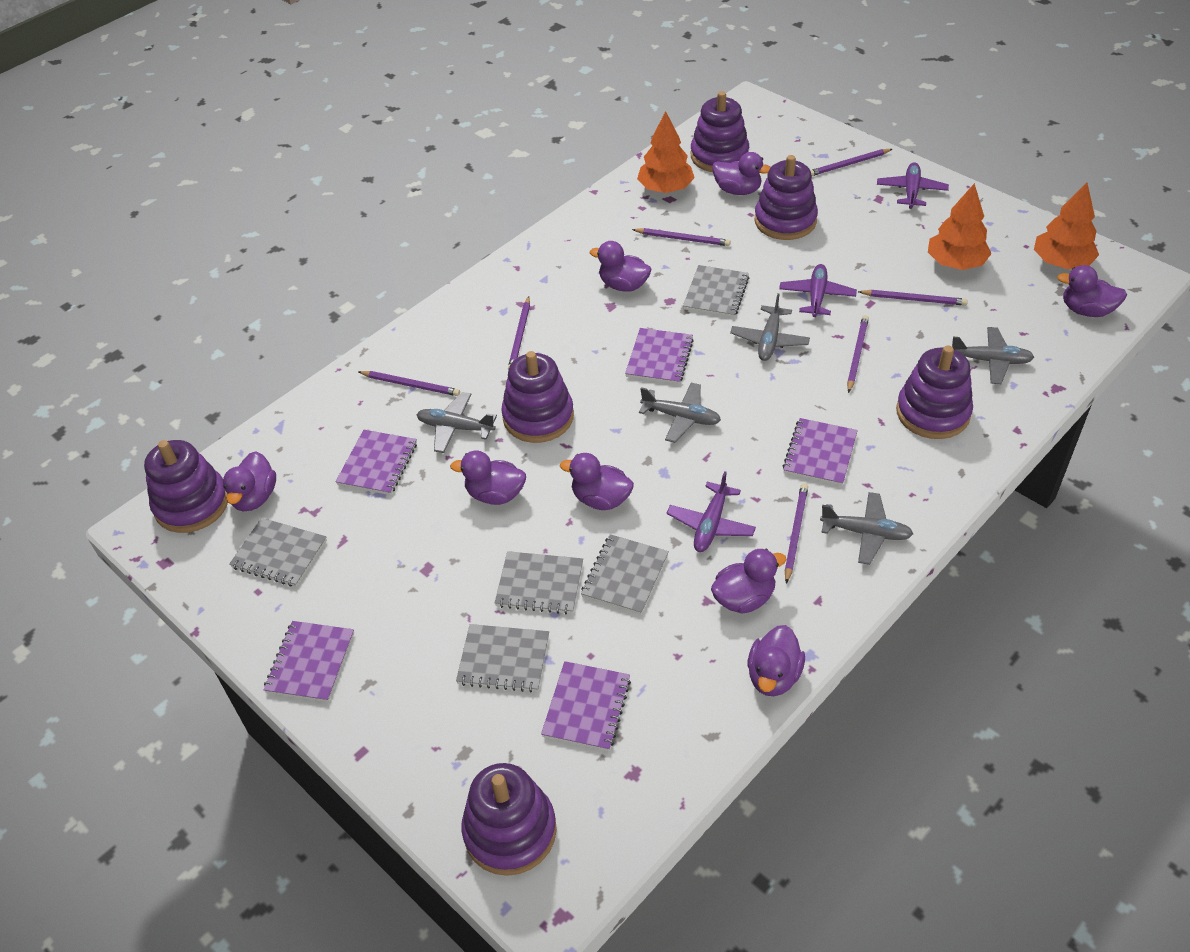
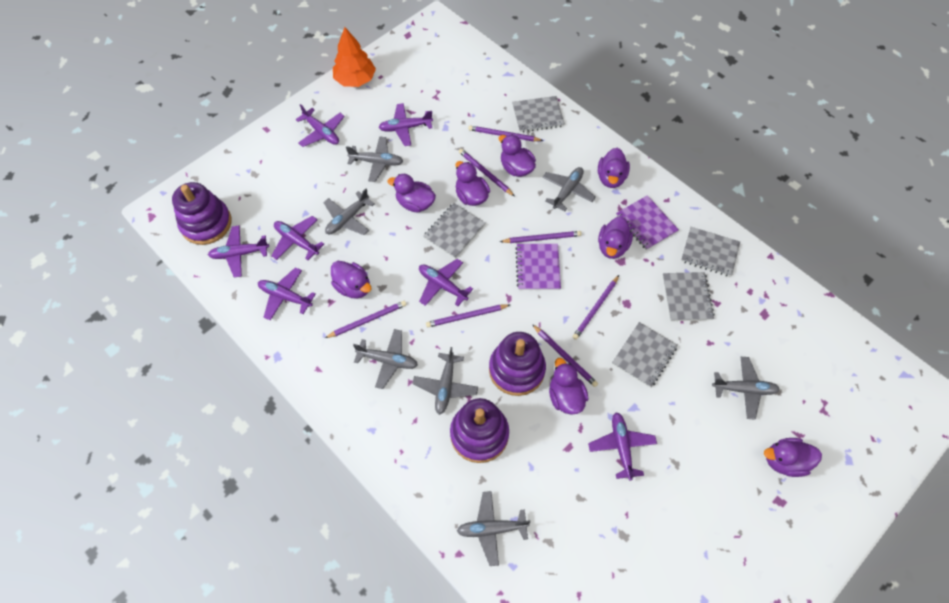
grey plane: [416,392,497,453] [639,383,721,443] [730,293,810,361] [820,492,913,565] [952,327,1034,384] = 5 -> [323,189,375,235] [346,136,403,182] [353,329,418,389] [412,347,478,415] [457,491,530,566] [543,167,596,211] [712,357,780,419] = 7
orange tree: [637,111,695,193] [928,183,992,270] [1034,183,1099,269] = 3 -> [333,27,376,87] = 1
purple notebook: [263,621,354,702] [336,430,417,495] [541,661,631,751] [625,328,694,384] [783,418,858,486] = 5 -> [515,244,561,290] [616,195,679,250] = 2
purple plane: [667,471,756,552] [779,264,857,317] [877,162,949,209] = 3 -> [208,225,269,278] [258,267,316,320] [271,216,324,260] [296,104,345,147] [378,103,433,146] [419,259,473,306] [588,412,657,481] = 7
purple stacking toy: [144,440,228,533] [462,763,557,876] [501,351,574,443] [691,91,749,172] [755,155,818,240] [896,345,973,439] = 6 -> [172,182,231,245] [450,398,509,463] [489,332,546,396] = 3

